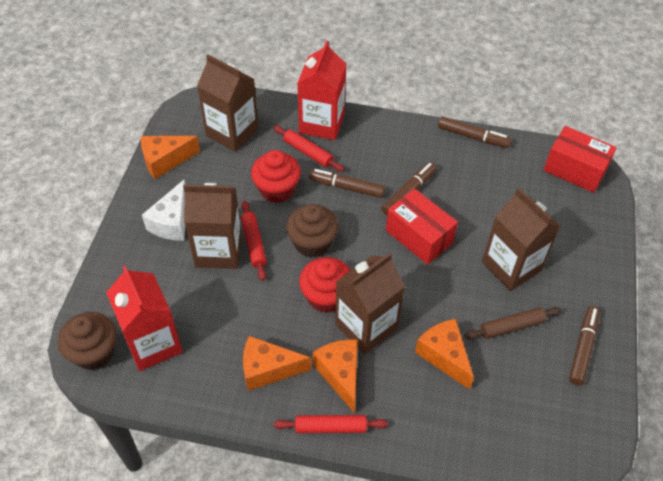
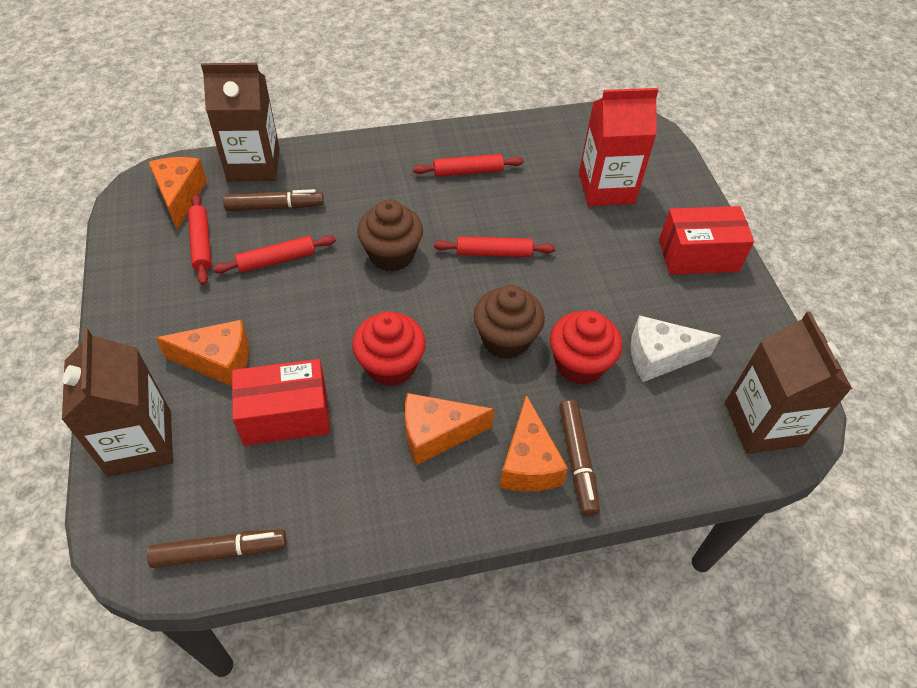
brown carton: [183,183,242,269] [197,55,259,152] [335,253,405,354] [482,188,560,291] = 4 -> [62,328,173,477] [201,63,280,182] [725,312,852,454] = 3
brown marker: [309,169,385,198] [381,162,437,215] [438,116,511,148] [569,306,600,385] = 4 -> [147,529,287,568] [223,189,324,211] [559,400,600,516] = 3
brown rolling pin: [464,307,562,339] = 1 -> none = 0
red carton: [106,266,183,371] [297,41,346,140] = 2 -> [579,88,658,206] = 1
red rolling pin: [241,201,267,281] [273,126,344,172] [274,415,388,433] = 3 -> [188,194,212,285] [213,235,336,274] [413,154,524,177] [434,237,556,257] = 4

